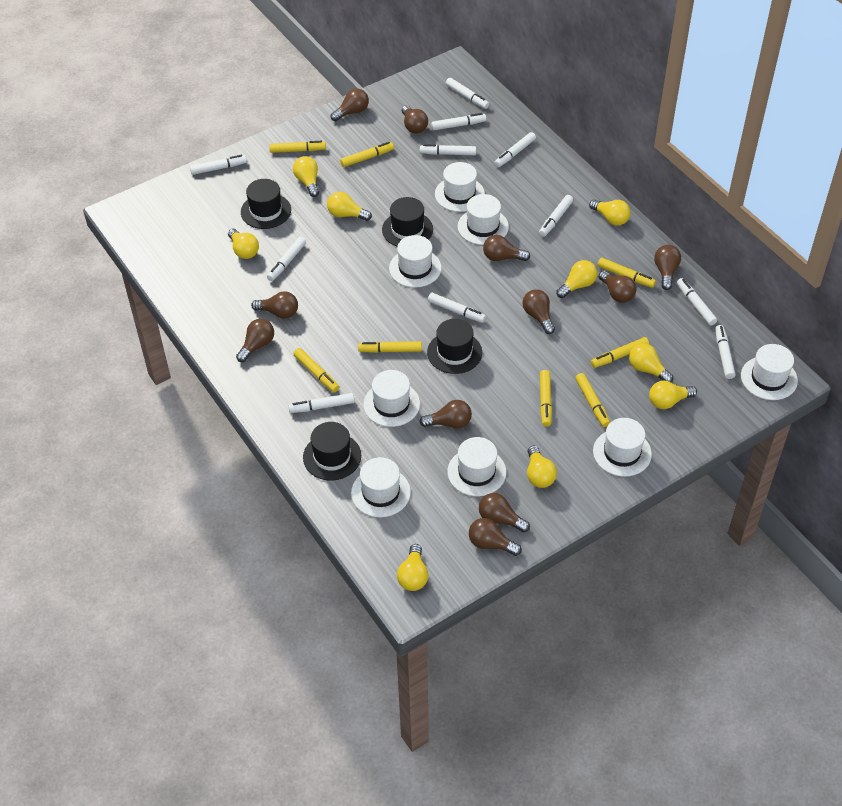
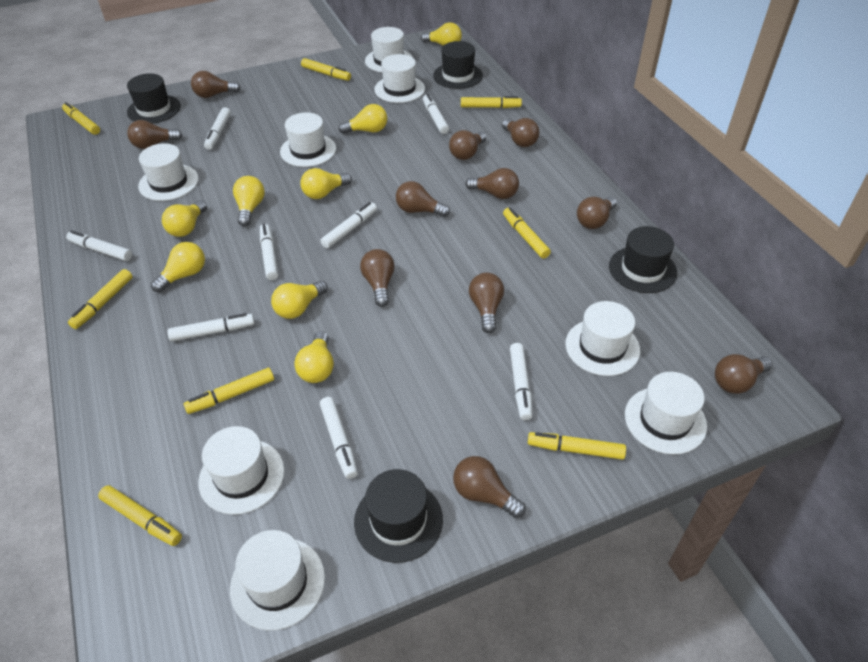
white marker: [190,155,247,175] [267,237,306,281] [289,393,355,413] [420,144,476,155] [428,293,486,323] [431,113,486,130] [446,78,489,109] [494,132,536,167] [539,195,573,237] [677,278,717,326] [715,325,735,379] = 11 -> [66,230,132,261] [167,313,255,341] [204,107,231,150] [260,224,278,280] [320,397,358,479] [321,202,377,248] [423,94,449,134] [510,343,532,420] = 8
yellow light bulb: [228,228,259,259] [293,156,319,197] [327,192,372,221] [397,544,428,591] [527,446,557,488] [556,260,597,298] [589,200,631,226] [629,343,673,382] [649,381,697,409] = 9 -> [151,242,205,292] [162,200,207,237] [233,176,265,226] [271,280,328,319] [294,331,334,383] [300,168,352,199] [338,104,387,134] [421,22,462,46] = 8

